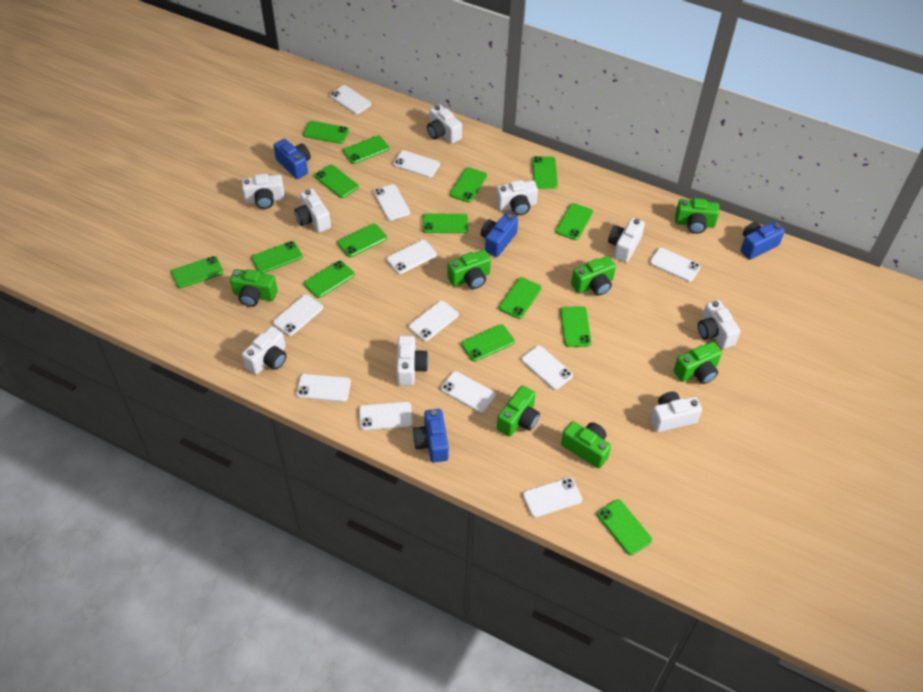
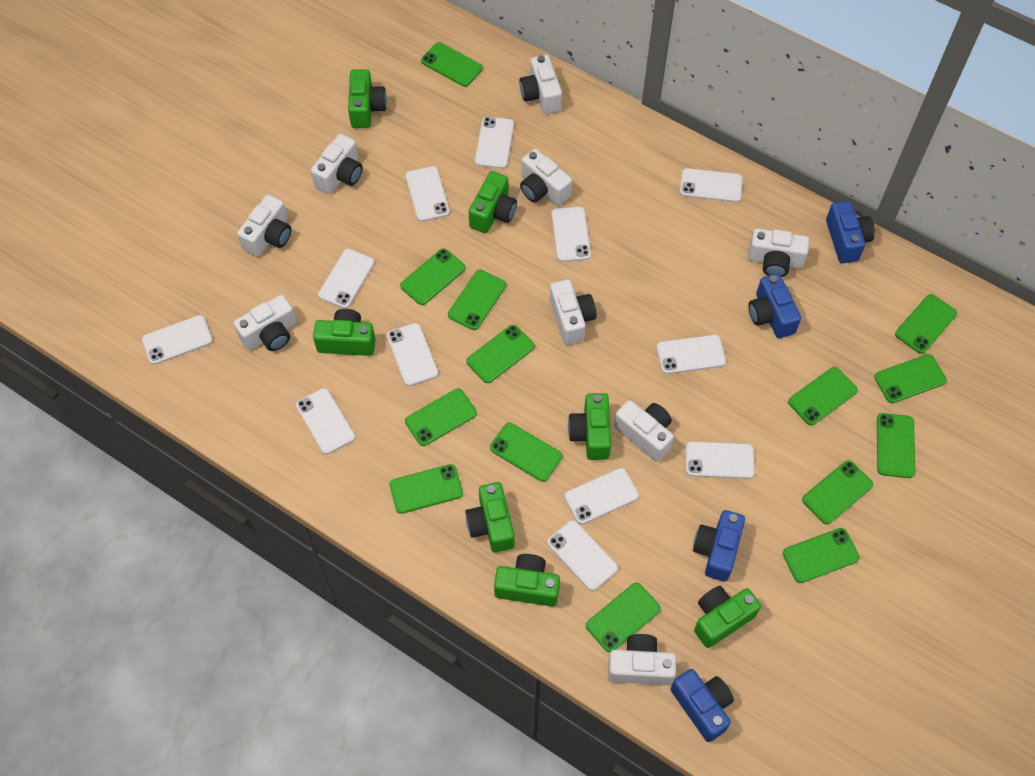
green phone: [171,256,223,288] [251,241,303,273] [303,121,349,144] [304,260,355,298] [314,165,359,198] [337,224,387,257] [343,135,389,164] [422,213,468,233] [450,167,487,203] [461,324,515,362] [499,277,542,319] [532,156,558,189] [556,203,593,240] [560,306,591,347] [597,499,652,555] = 15 -> [389,464,463,514] [400,248,465,305] [405,388,477,446] [421,42,483,87] [448,270,506,330] [466,325,535,383] [490,423,562,482] [586,583,661,653] [783,528,860,583] [788,367,858,425] [802,460,873,524] [874,354,947,403] [877,413,915,478] [895,294,957,354] = 14

